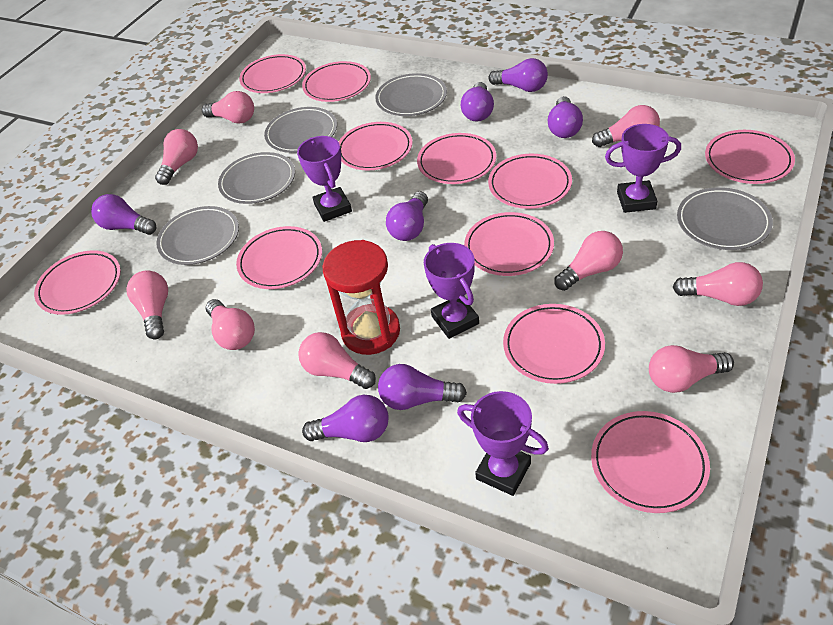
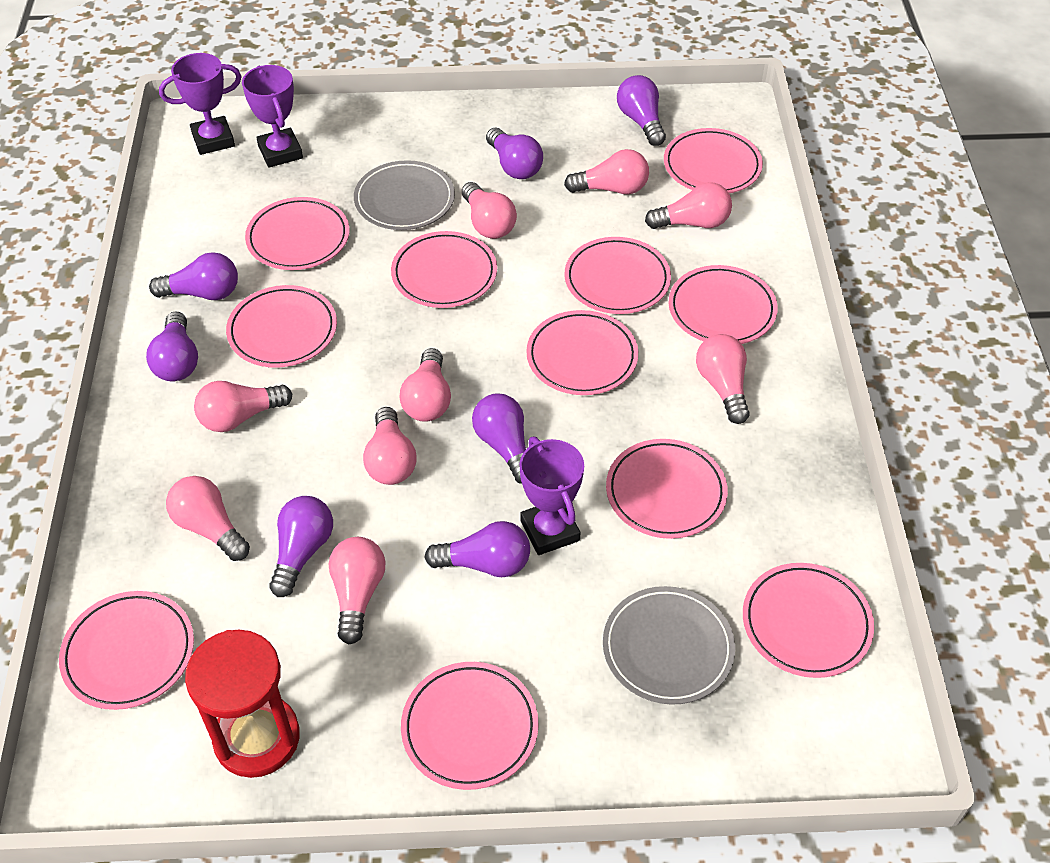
grey plate: [156,206,239,265] [218,152,295,204] [264,107,337,153] [375,73,447,116] [677,187,773,250] = 5 -> [354,160,455,230] [603,586,735,705] = 2
purple trophy: [297,136,352,222] [424,243,479,339] [457,391,549,496] [605,124,681,213] = 4 -> [159,53,242,155] [242,65,303,167] [519,437,584,555] = 3

